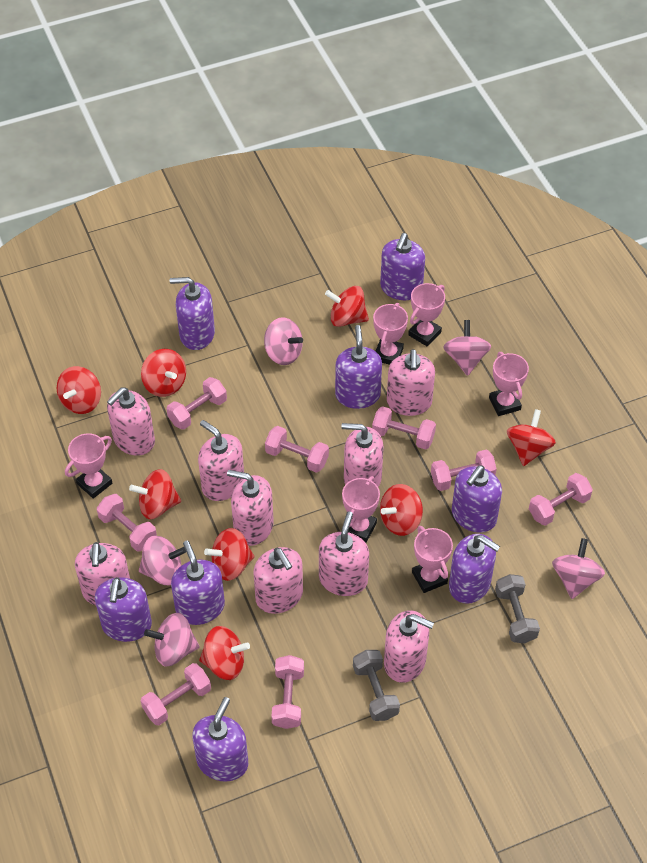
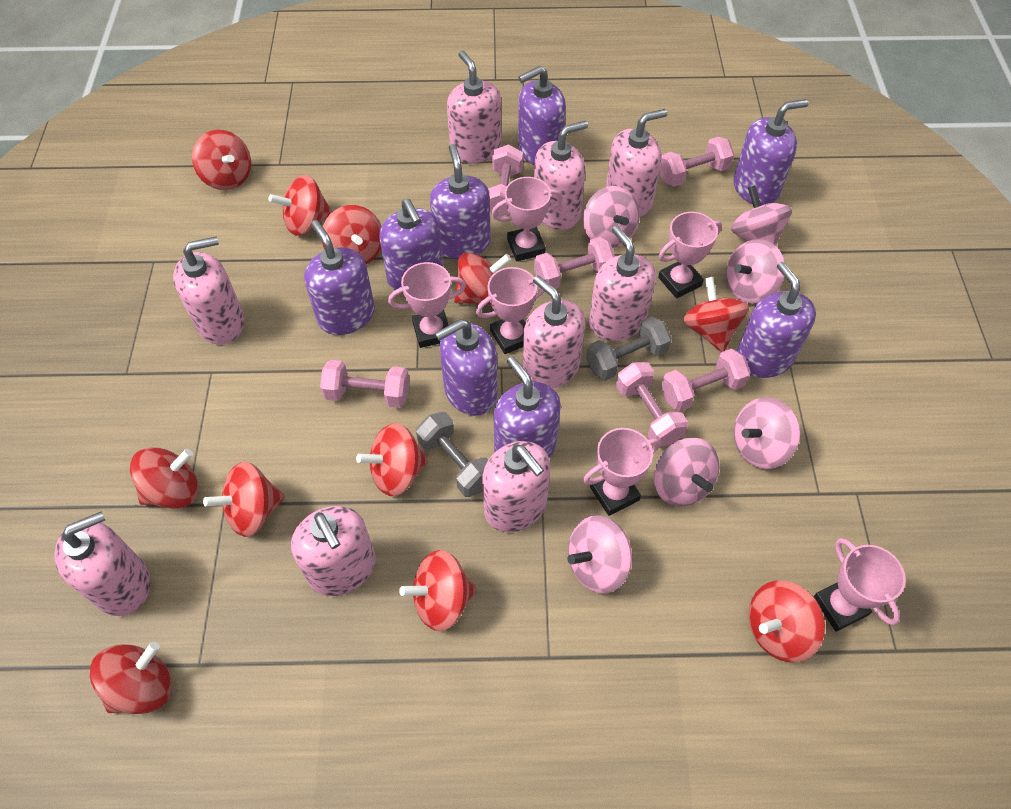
pink dumbbell: [97,494,157,552] [141,663,211,725] [167,377,227,430] [265,426,329,473] [271,655,304,729] [372,406,436,450] [431,450,497,491] [529,473,593,526] = 8 -> [320,360,409,408] [488,144,523,217] [534,237,615,289] [616,362,688,446] [659,137,734,187] [661,349,751,412] = 6
pink spinning top: [139,536,186,585] [144,613,200,667] [264,317,303,365] [444,320,491,376] [552,538,605,599] = 5 -> [567,515,632,593] [583,186,640,248] [654,438,720,507] [726,239,785,303] [731,185,792,246] [734,397,800,469] = 6
red spinning top: [57,366,101,414] [129,469,181,519] [141,349,186,397] [199,626,250,680] [204,528,254,581] [325,286,369,327] [380,484,423,536] [507,409,556,466] = 8 -> [90,642,172,714] [130,447,199,509] [192,130,251,190] [203,462,285,537] [268,175,333,236] [322,205,381,264] [356,423,429,496] [399,550,477,631] [454,252,511,306] [683,277,749,352] [749,580,825,663] = 11

